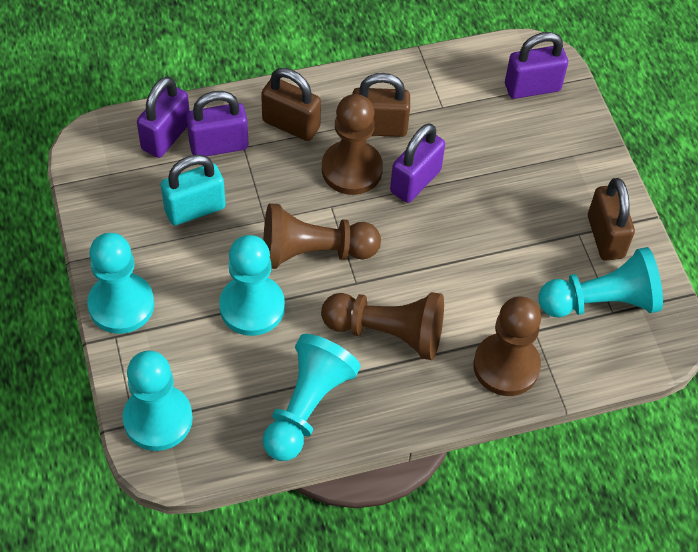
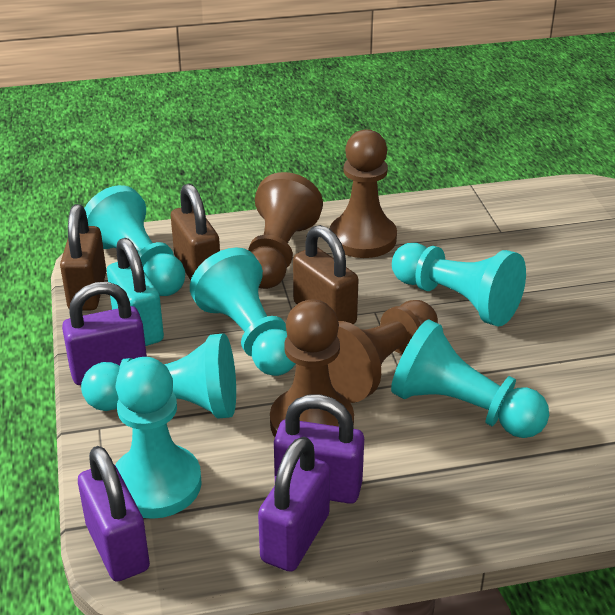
turquoise pawn: [87,233,154,334] [123,351,193,451] [219,235,285,336] [262,334,361,461] [539,247,663,317] = 5 -> [81,333,236,419] [84,185,185,296] [115,357,202,519] [190,248,295,376] [391,319,549,438] [392,243,526,327] = 6

